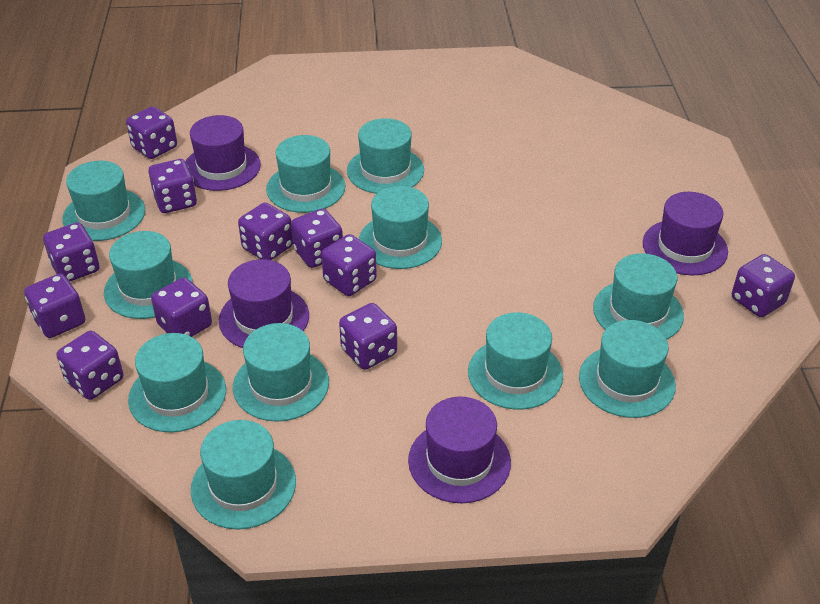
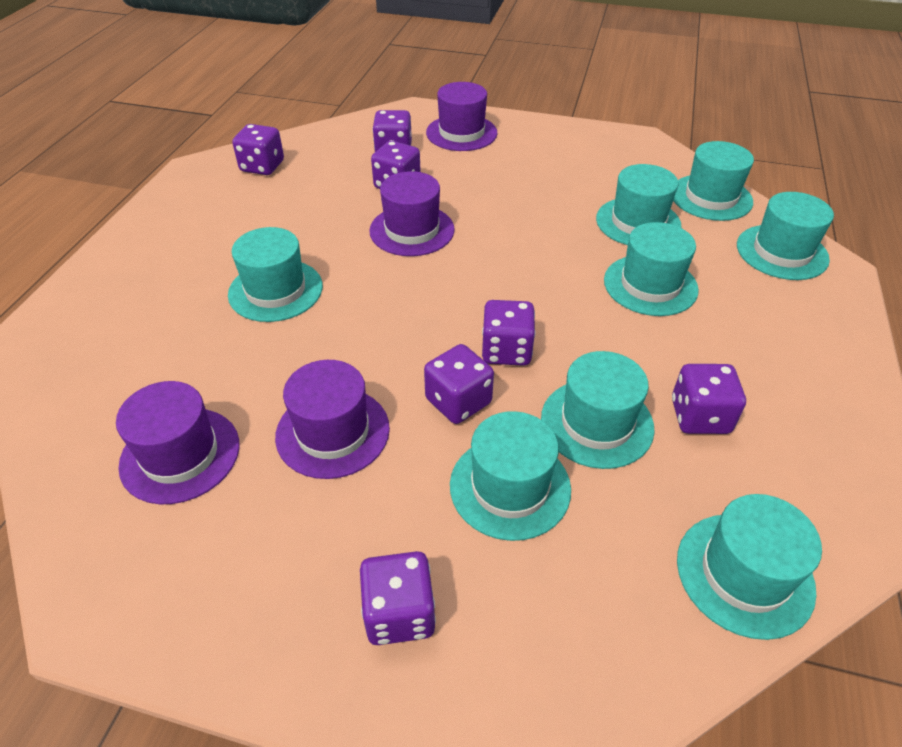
purple dice: [24,273,85,338] [43,222,100,282] [56,331,123,400] [126,106,177,159] [148,159,197,213] [151,277,212,337] [238,203,293,260] [291,209,343,268] [321,234,377,296] [339,303,397,370] [732,254,795,317] = 11 -> [232,124,284,175] [360,551,436,645] [371,141,421,189] [373,110,412,152] [424,344,494,424] [482,300,535,366] [672,364,746,434] = 7
turquoise hat: [62,161,145,241] [104,231,193,319] [128,333,226,432] [191,420,296,530] [233,323,329,422] [266,135,345,213] [347,118,424,194] [359,186,442,269] [468,312,563,410] [579,320,676,418] [593,253,684,340] = 11 -> [228,227,323,322] [450,411,571,541] [541,351,655,469] [596,164,682,245] [604,222,699,316] [673,141,754,221] [677,494,822,640] [737,192,834,280] = 8

